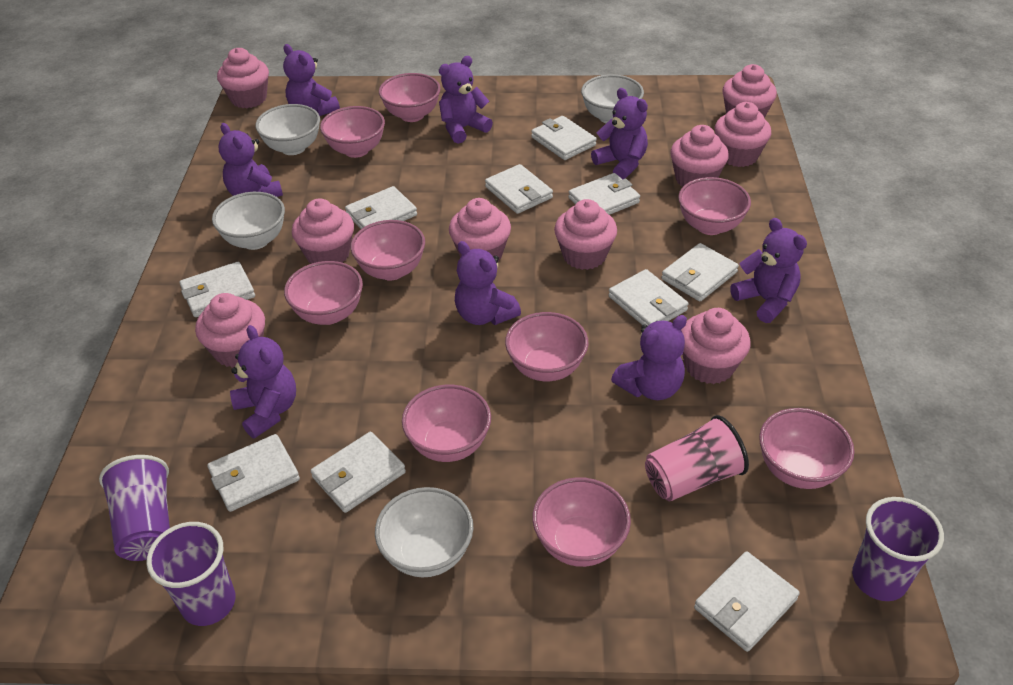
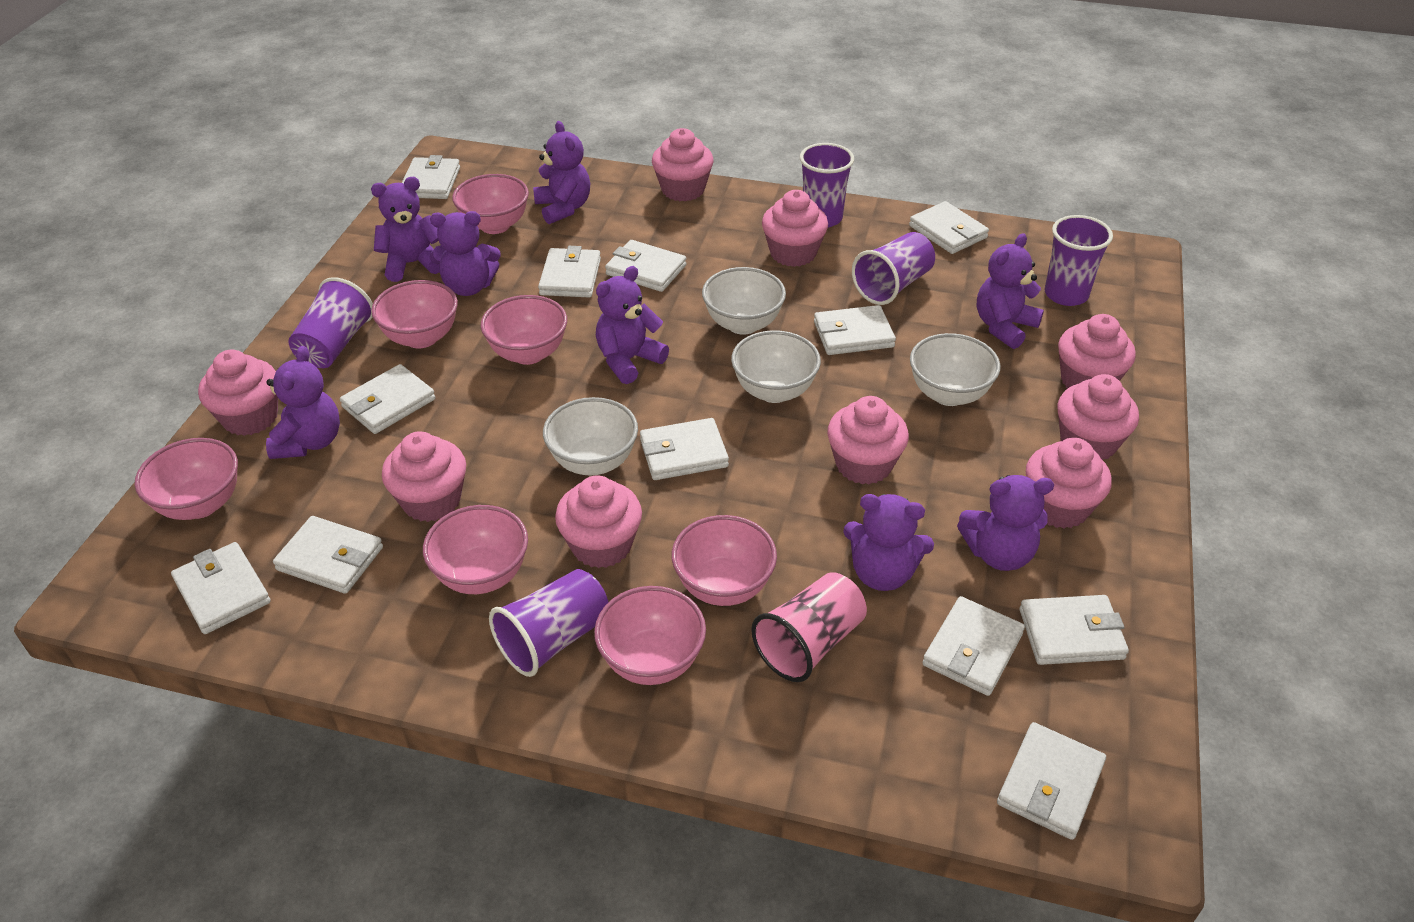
pink bowl: [284,261,363,325] [320,106,385,158] [351,220,425,280] [379,73,441,122] [402,385,491,462] [505,312,589,381] [532,477,631,567] [678,177,751,235] [759,408,854,489] = 9 -> [135,438,238,520] [371,280,458,348] [423,505,528,594] [452,174,529,234] [481,295,567,365] [594,586,706,685] [672,515,777,606] = 7
purple cup: [99,455,170,561] [146,522,235,626] [852,497,944,601] = 3 -> [288,277,373,368] [489,569,608,677] [800,143,854,227] [852,232,935,305] [1045,215,1113,306] = 5
white wallet: [180,262,255,317] [207,434,300,512] [311,432,406,513] [345,186,417,229] [485,164,553,214] [531,116,597,160] [568,173,640,215] [609,269,689,326] [661,243,739,302] [694,551,800,652] = 10 -> [171,542,271,634] [273,516,383,594] [340,364,436,434] [402,155,460,199] [538,246,601,297] [605,240,687,292] [640,418,729,480] [814,305,896,355] [909,201,989,254] [923,596,1025,696] [997,722,1106,840] [1019,595,1129,665] = 12

